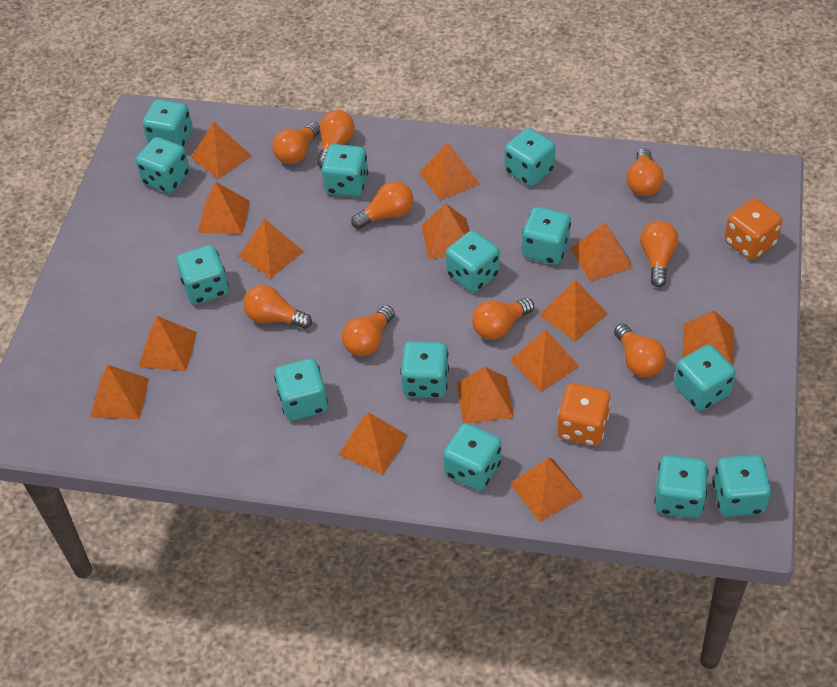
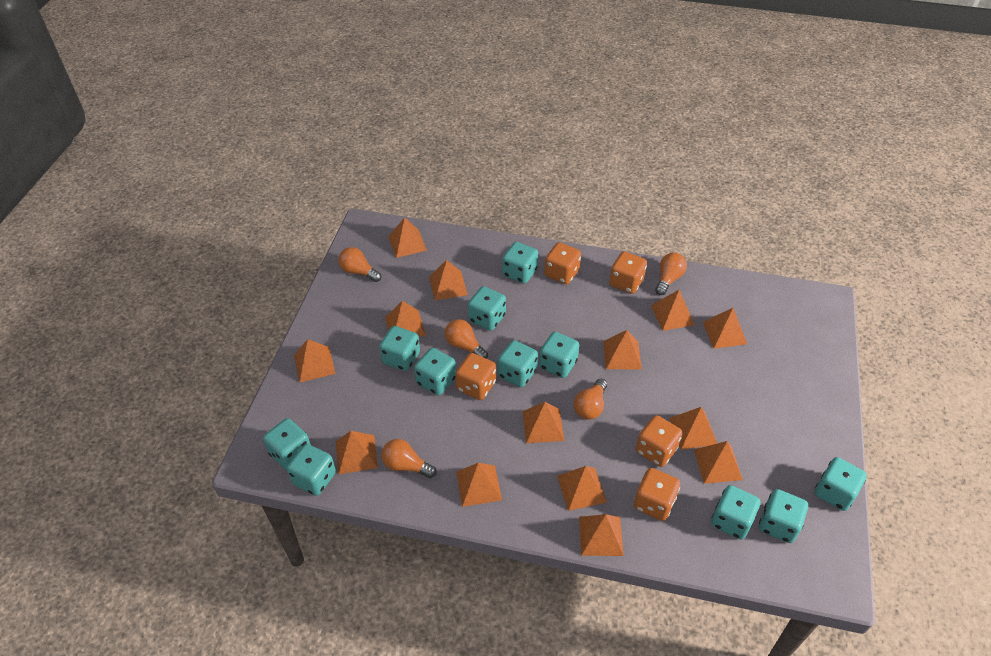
orange dice: [557,383,611,446] [724,198,782,260] = 2 -> [455,353,496,400] [544,242,581,284] [609,251,647,294] [634,468,680,521] [636,415,682,467] = 5
orange light bulb: [243,285,312,329] [272,122,320,164] [317,110,355,168] [342,305,395,356] [351,181,413,229] [472,298,534,340] [614,323,666,377] [627,148,663,196] [640,221,678,287] = 9 -> [338,247,381,282] [381,439,437,478] [445,319,488,359] [574,378,607,419] [655,253,687,295] = 5
turquoise dice: [136,137,190,193] [142,99,193,147] [176,245,229,305] [274,358,328,421] [322,144,368,197] [400,341,449,398] [443,423,501,491] [446,230,500,293] [505,128,555,186] [522,207,571,265] [654,455,709,518] [674,345,736,411] [713,455,771,517] = 13 -> [263,418,311,470] [287,444,336,496] [379,326,420,371] [414,348,456,395] [468,286,506,331] [498,340,538,387] [502,242,538,284] [539,332,579,378] [711,485,760,540] [759,489,808,543] [815,457,867,511] = 11

